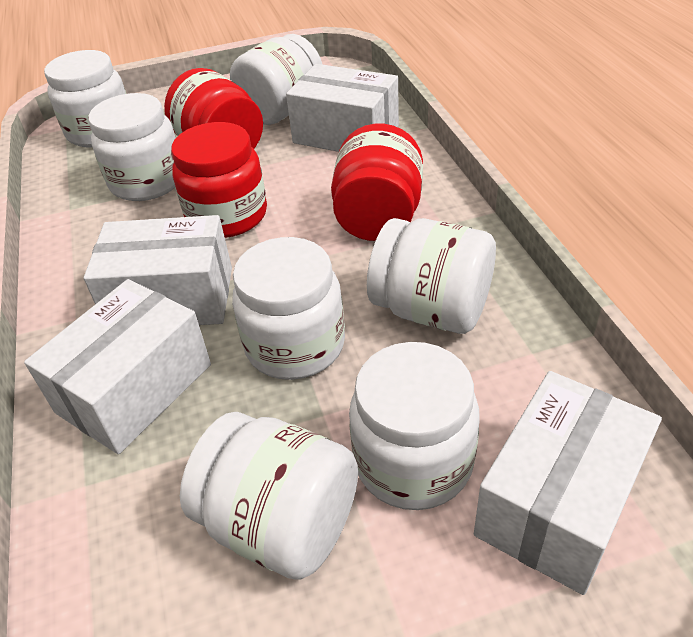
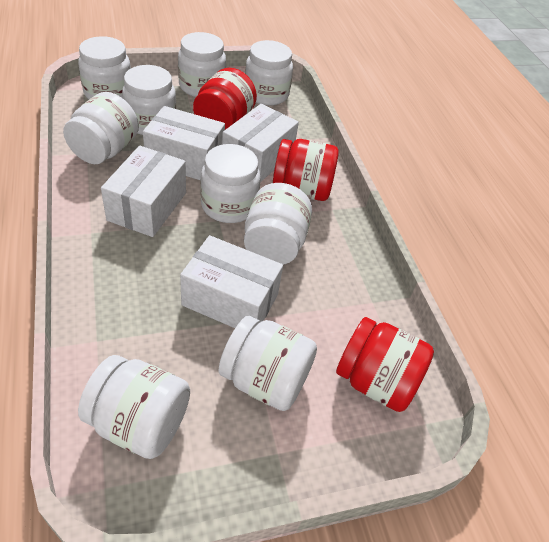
white jar: [44,50,127,148] [88,93,176,201] [180,412,358,580] [230,34,323,125] [232,237,345,380] [349,342,480,510] [367,218,496,334] = 7 -> [63,92,139,164] [78,36,131,99] [78,355,190,459] [122,65,176,135] [178,32,226,97] [200,144,261,223] [219,316,317,411] [244,183,312,265] [245,40,293,106] = 9

